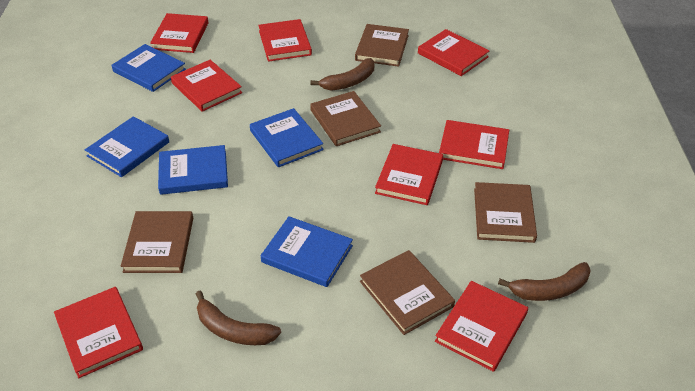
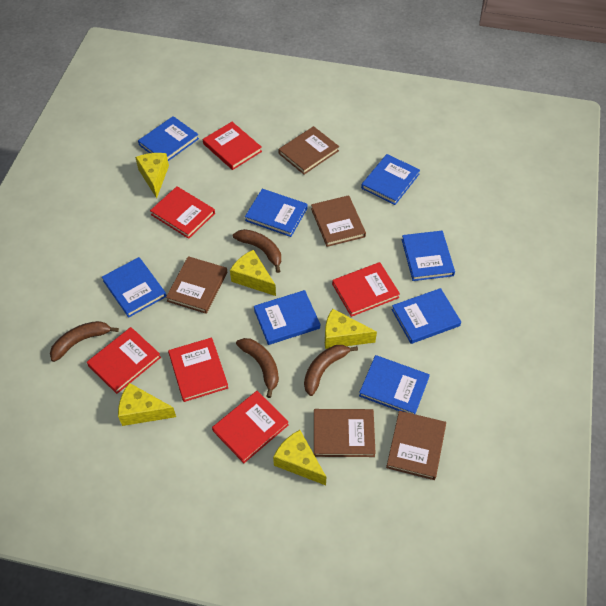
blue book: [85,116,169,177] [112,44,186,92] [158,145,228,195] [250,108,324,167] [261,216,353,287] = 5 -> [102,257,166,318] [138,116,199,161] [245,189,307,237] [254,290,320,345] [359,355,430,414] [361,154,420,205] [391,288,461,344] [402,231,455,281] = 8
brown banana: [196,291,281,345] [310,58,375,91] [498,262,591,301] = 3 -> [50,321,119,362] [233,229,281,273] [236,338,279,398] [304,345,358,396] = 4
red book: [54,287,143,378] [150,13,208,53] [171,60,242,112] [258,19,312,62] [375,144,443,205] [418,29,489,76] [435,281,528,372] [439,120,509,169] = 8 -> [87,327,161,394] [150,186,215,239] [168,337,228,402] [203,122,262,170] [212,391,289,463] [332,262,400,317] = 6
yellow cheese: none = 0 -> [118,383,176,426] [135,153,169,198] [230,250,276,296] [273,430,326,485] [325,308,377,349] = 5

